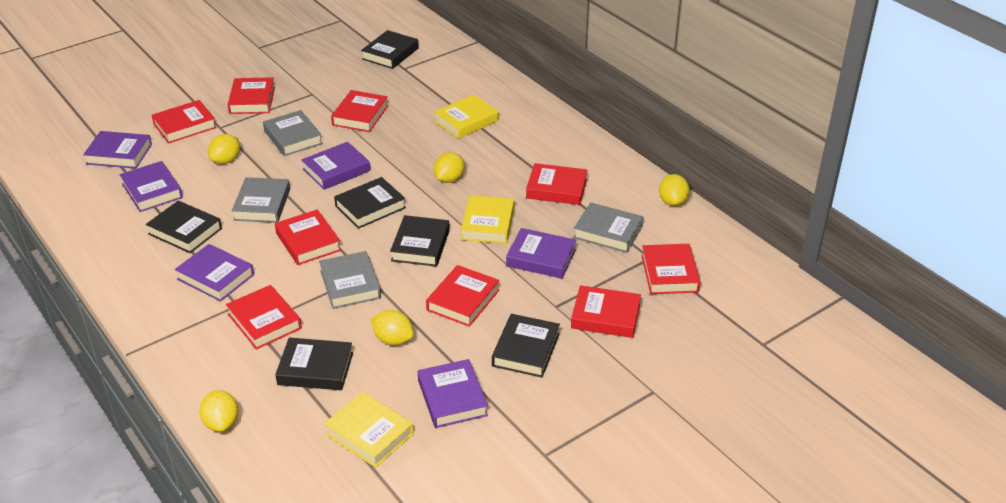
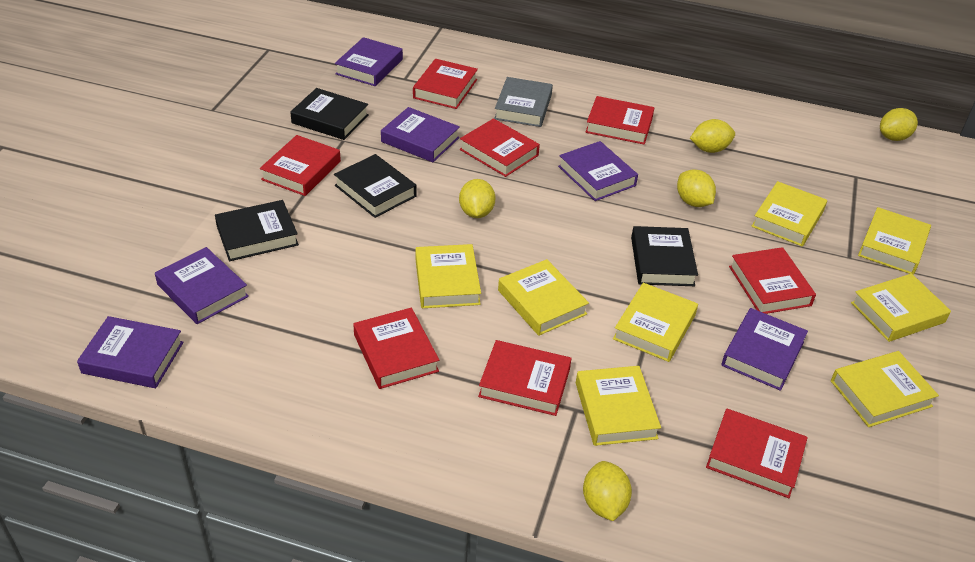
black book: [146,201,222,253] [275,338,353,390] [334,177,406,229] [361,30,419,69] [390,215,450,267] [492,314,560,378] = 6 -> [215,200,299,261] [290,88,369,140] [334,154,417,218] [631,226,698,286] = 4
grey book: [232,177,290,223] [263,110,323,156] [319,251,381,309] [573,202,644,253] = 4 -> [494,77,553,127] = 1
red book: [152,100,217,144] [226,285,302,350] [228,77,275,114] [275,209,341,265] [331,90,389,132] [426,265,500,327] [526,163,588,205] [571,285,641,338] [641,244,700,294] = 9 -> [260,135,341,196] [353,308,439,389] [413,59,478,109] [460,118,540,177] [478,340,572,416] [585,96,654,145] [706,408,808,498] [729,247,816,314] = 8
yellow book: [324,392,414,468] [434,94,499,139] [461,195,514,244] = 3 -> [415,244,481,308] [498,259,589,336] [576,366,661,446] [613,283,698,362] [751,181,827,246] [831,351,939,427] [851,274,951,342] [858,207,931,275] = 8

